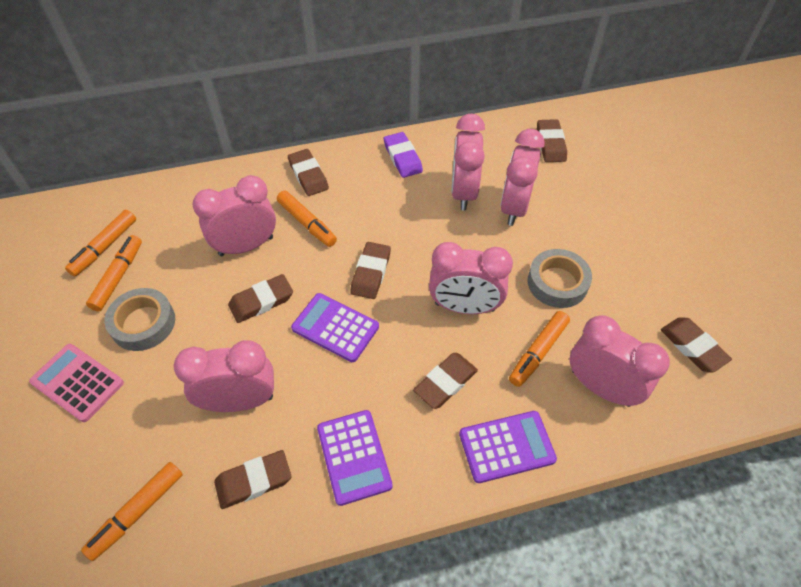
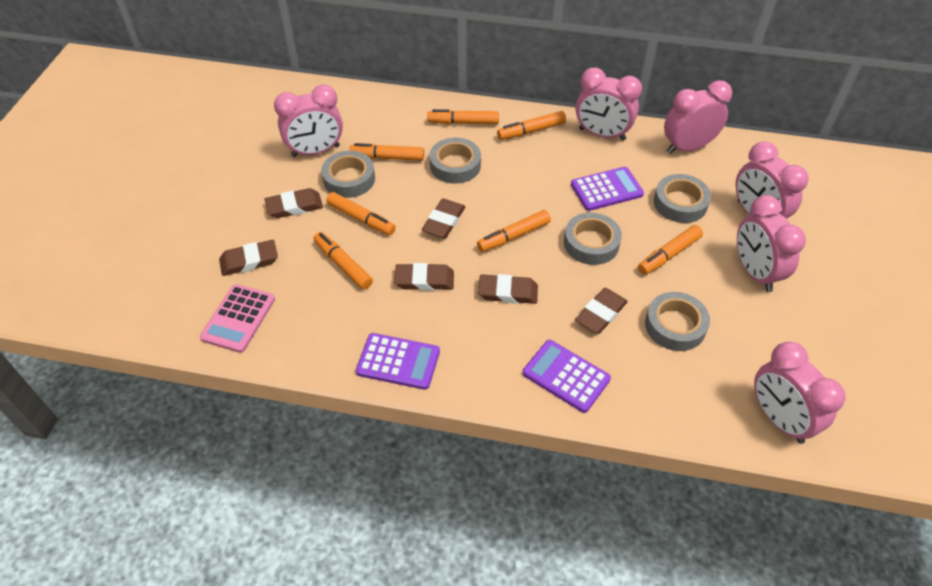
brown eraser: [214,450,291,509] [228,274,293,323] [288,149,329,196] [350,242,391,299] [413,353,478,409] [537,119,567,162] [661,317,732,372] = 7 -> [219,240,278,276] [264,188,323,218] [394,263,454,291] [422,199,465,238] [478,274,538,304] [575,288,628,334] = 6
grey tape: [104,288,175,351] [528,249,592,308] = 2 -> [321,151,375,198] [429,138,481,184] [564,212,622,265] [645,292,710,351] [654,174,711,223] = 5
orange marker: [65,210,136,276] [81,462,183,561] [86,235,142,311] [277,191,337,247] [509,311,570,387] = 5 -> [314,232,373,290] [326,192,396,235] [349,143,424,161] [427,109,499,124] [477,210,551,252] [497,111,566,140] [638,225,703,275] = 7
purple eraser: [384,132,423,178] = 1 -> none = 0

